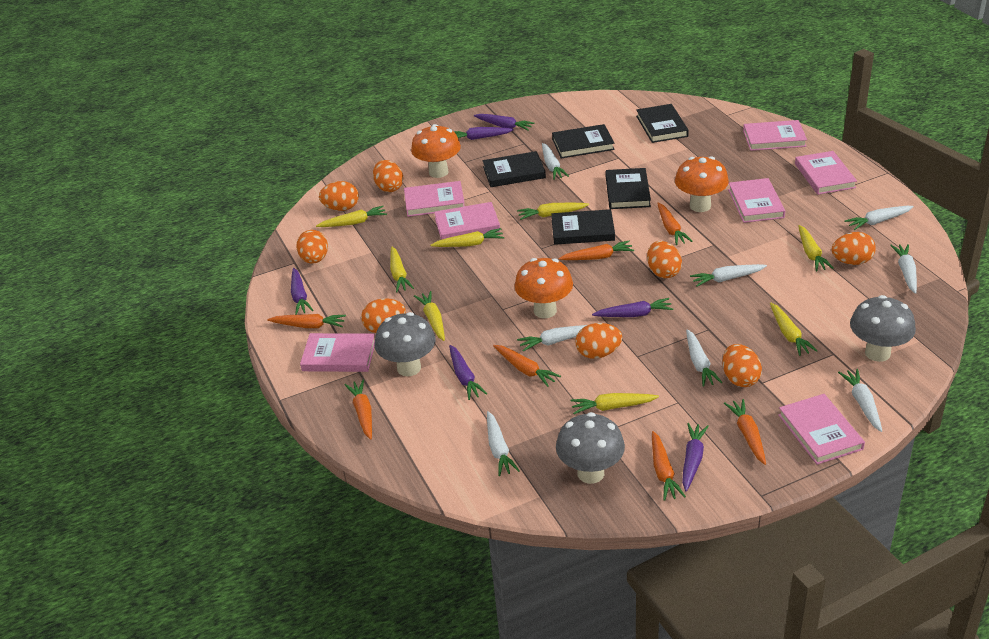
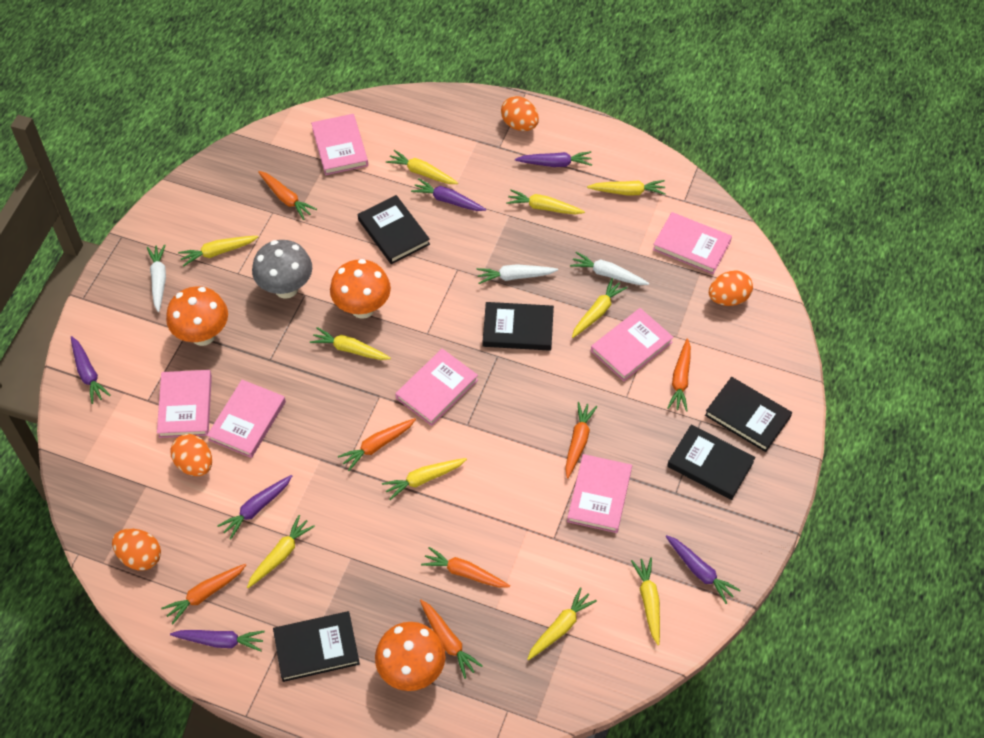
grey mushroom: [374,312,436,376] [556,412,625,484] [850,295,916,362] = 3 -> [252,240,312,299] = 1
orange egg: [296,230,328,264] [319,181,359,211] [361,298,406,333] [373,160,403,192] [575,323,622,359] [647,241,682,278] [722,344,762,387] [831,232,876,265] = 8 -> [112,529,161,571] [170,434,212,476] [501,96,539,131] [709,270,753,306] = 4
white carrot: [487,411,520,476] [517,325,587,352] [542,143,569,179] [686,329,723,387] [690,264,767,287] [838,369,882,432] [844,206,914,230] [890,244,917,294] = 8 -> [147,244,166,312] [477,264,558,284] [570,252,649,285] = 3
yellow carrot: [316,206,387,227] [390,246,414,292] [414,291,445,341] [430,228,504,247] [517,203,589,220] [570,393,659,414] [770,303,818,356] [798,225,834,271] = 8 -> [178,236,258,267] [247,515,315,588] [310,327,391,360] [382,458,467,500] [386,150,458,184] [506,190,585,215] [527,587,597,660] [572,278,628,338] [587,180,666,195] [631,558,660,645] = 10

